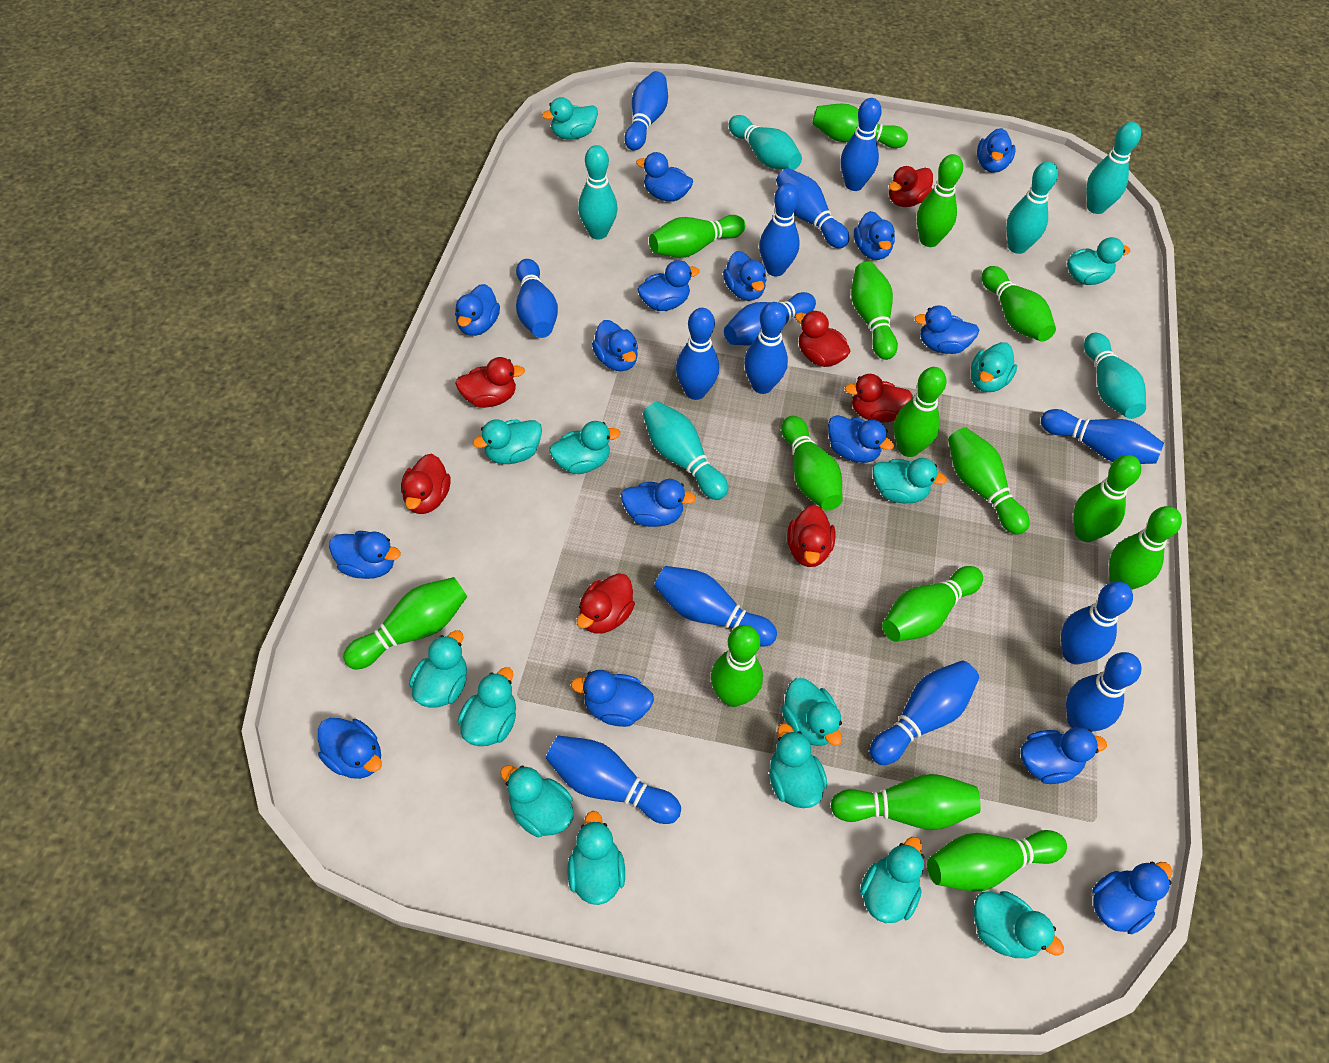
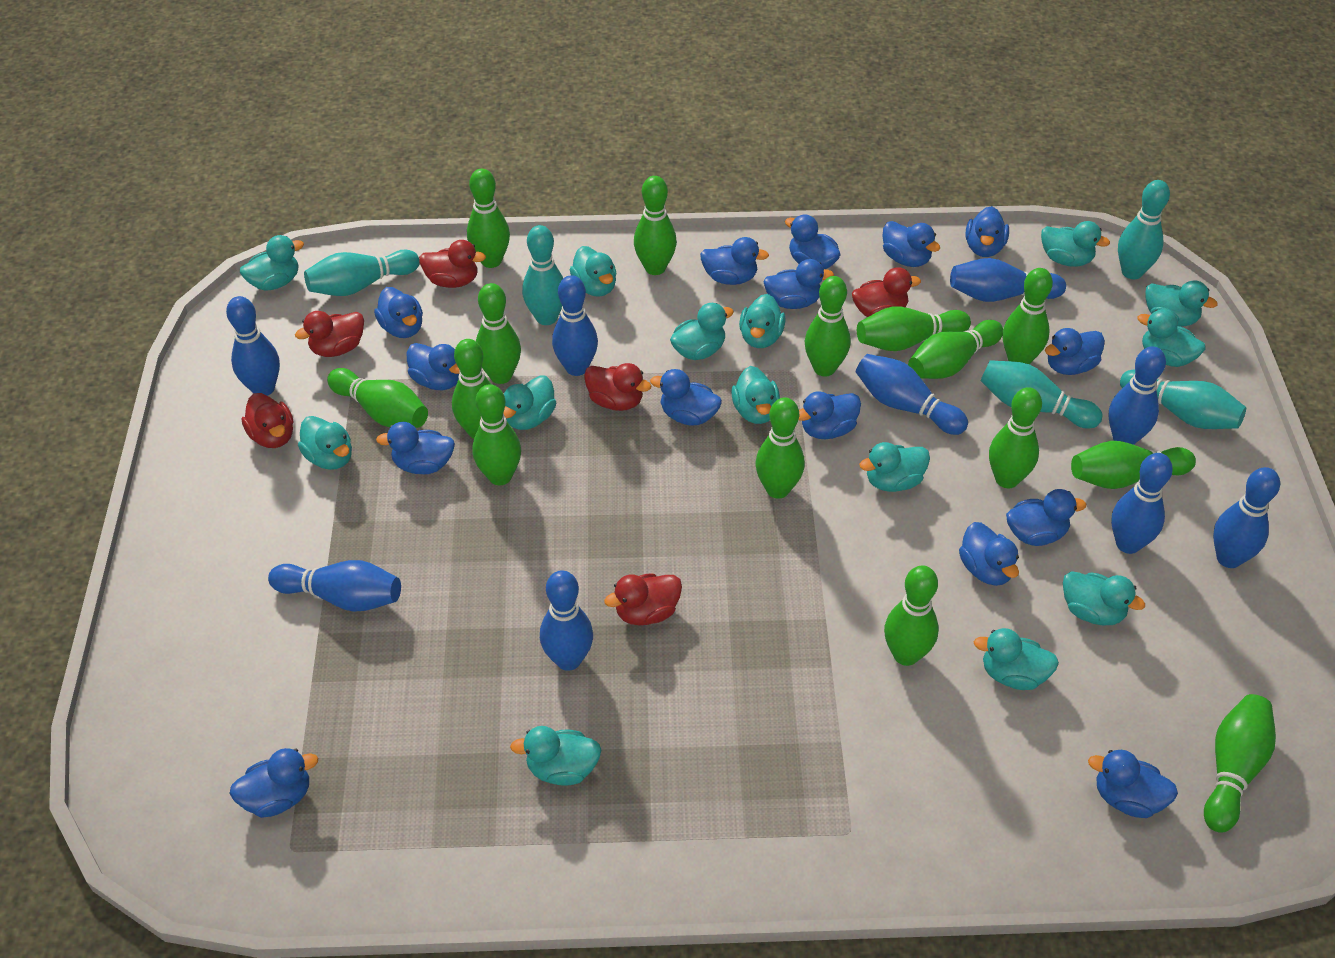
blue bowling pin: [516,259,558,338] [546,735,681,824] [624,71,668,151] [654,566,777,646] [676,308,719,400] [724,292,816,346] [744,302,788,394] [759,183,800,276] [776,168,850,249] [841,98,882,191] [869,660,979,765] [1041,409,1164,464] [1061,581,1133,664] [1066,652,1142,731] = 14 -> [226,296,280,396] [268,560,401,612] [540,570,593,671] [552,275,598,376] [856,354,968,435] [950,258,1066,302] [1109,346,1166,445] [1111,453,1173,554] [1213,467,1280,568] = 9
red duck: [401,454,451,514] [455,357,525,408] [577,573,635,634] [787,505,836,567] [795,311,851,367] [845,374,913,422] [889,166,933,207] = 7 -> [242,393,293,448] [295,311,364,357] [419,240,486,288] [584,363,651,411] [604,573,682,625] [852,267,921,317] = 6
turquoise bowling pin: [578,145,618,240] [643,401,728,500] [729,115,802,170] [1006,161,1058,254] [1084,333,1146,419] [1086,122,1141,214] = 6 -> [304,250,419,296] [522,225,563,325] [980,360,1103,429] [1118,180,1170,279] [1120,370,1246,429] = 5

